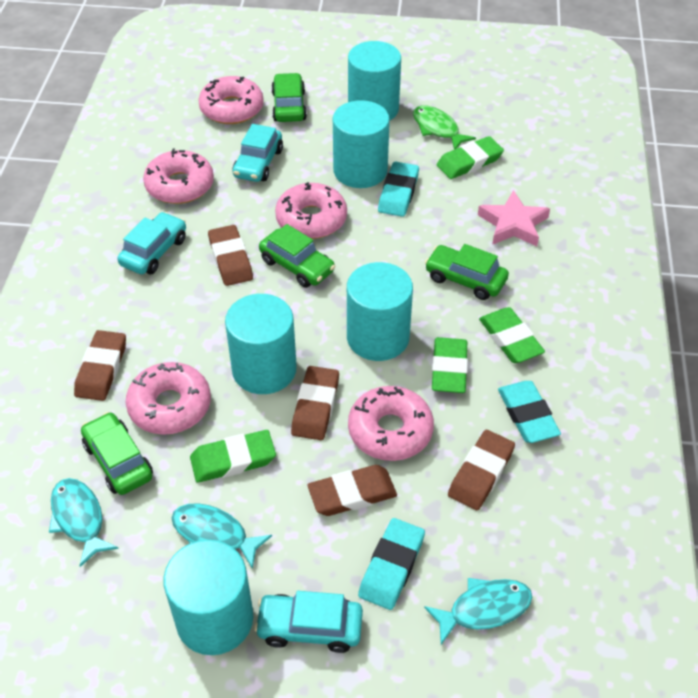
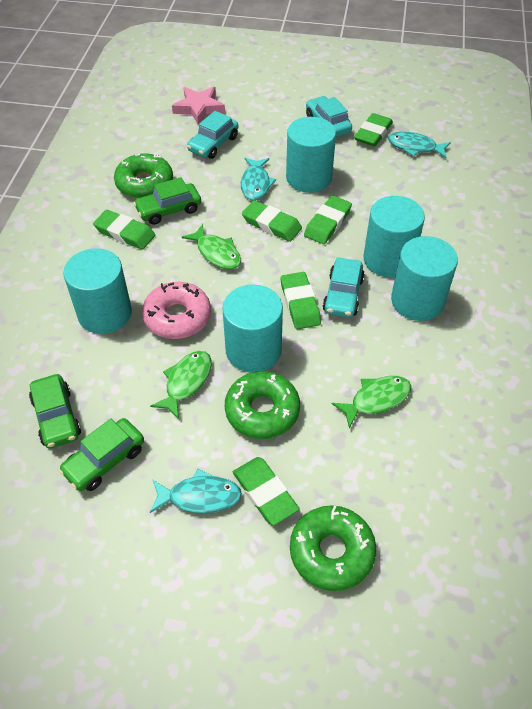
brown eraser: [74,330,126,401] [208,225,253,286] [291,366,339,440] [307,465,397,516] [448,430,515,510] = 5 -> none = 0
green car: [81,412,153,495] [259,224,335,288] [271,73,307,122] [425,244,509,300] = 4 -> [29,374,81,448] [59,418,144,491] [133,177,201,225] = 3
green donut: none = 0 -> [114,153,173,198] [225,371,300,439] [290,505,376,591] = 3
green eraser: [190,430,276,483] [432,337,468,393] [437,136,504,179] [479,307,545,363] = 4 -> [93,210,155,250] [233,457,300,525] [242,200,302,242] [281,272,321,329] [304,196,352,244] [354,113,393,147] = 6
green fish: [413,105,476,150] = 1 -> [150,351,211,419] [182,224,241,269] [332,376,411,429] = 3
pink donut: [126,362,211,435] [143,149,214,204] [198,76,264,124] [275,182,347,239] [348,386,434,461] = 5 -> [142,282,211,339] = 1
turquoise eraser: [358,518,425,610] [378,161,419,217] [498,381,561,443] = 3 -> none = 0

